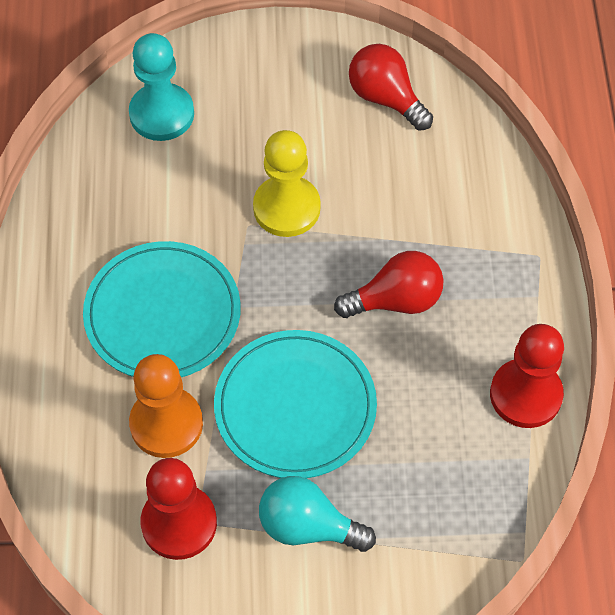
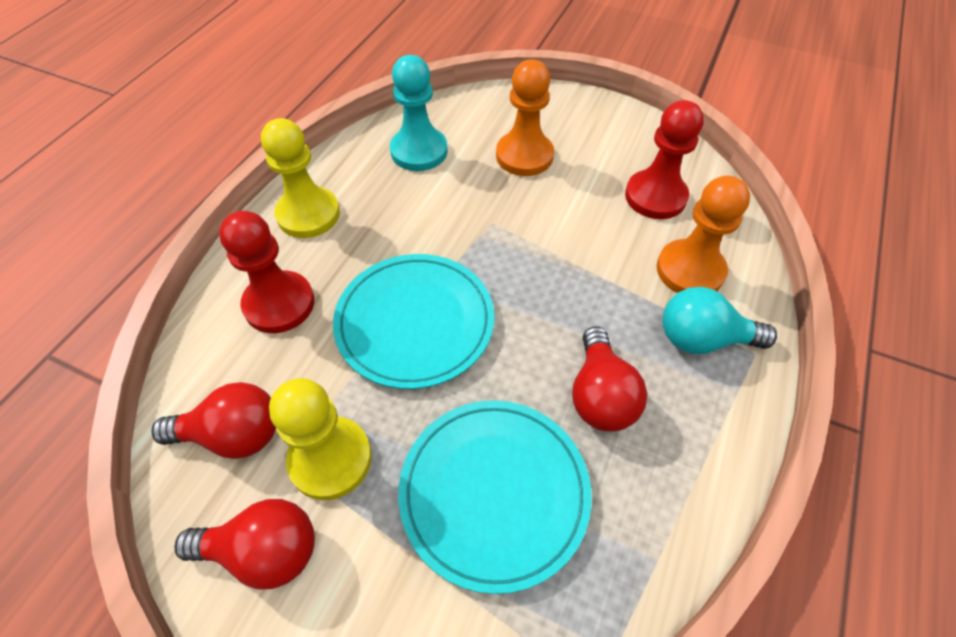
orange pawn: [129,354,203,458] = 1 -> [496,59,554,176] [657,176,750,293] = 2
red light bulb: [334,251,444,318] [349,44,433,131] = 2 -> [151,382,276,459] [175,499,315,590] [572,326,647,432] = 3
yellow pawn: [253,130,321,237] = 1 -> [261,118,340,238] [269,378,372,500] = 2

